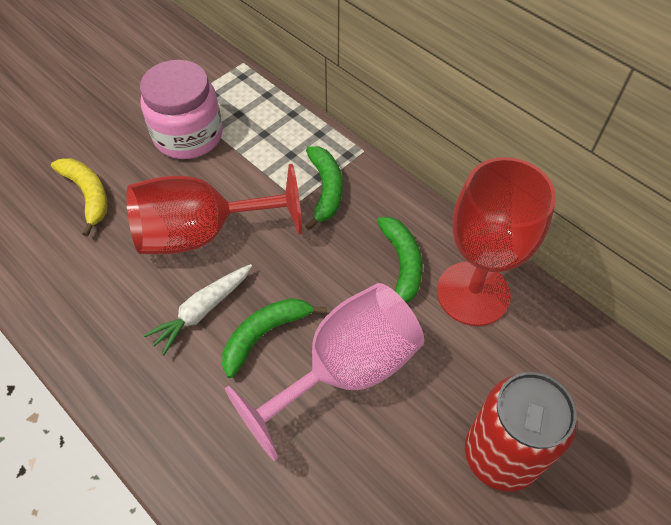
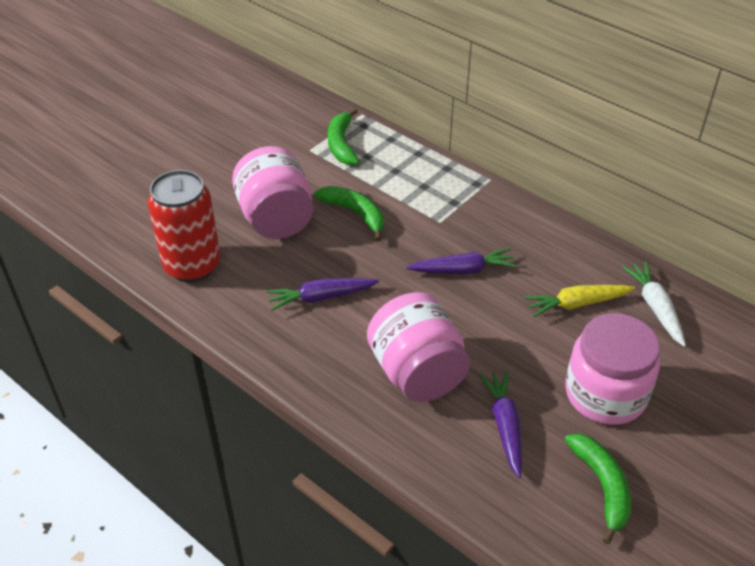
pink goblet: [225,283,424,461] = 1 -> none = 0
pink jar: [140,60,223,159] = 1 -> [232,146,313,239] [367,292,470,402] [565,313,660,425] = 3
purple carrot: none = 0 -> [266,278,379,311] [406,248,517,274] [479,371,522,478] = 3
red goblet: [126,164,302,254] [437,157,556,326] = 2 -> none = 0
yellow banana: [51,158,108,237] = 1 -> none = 0
yellow carrot: none = 0 -> [524,285,635,317] = 1

